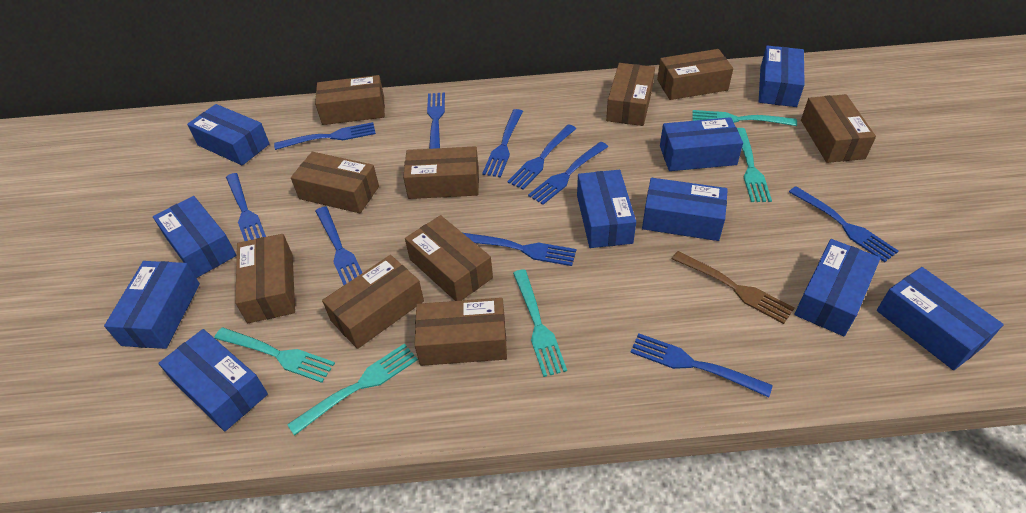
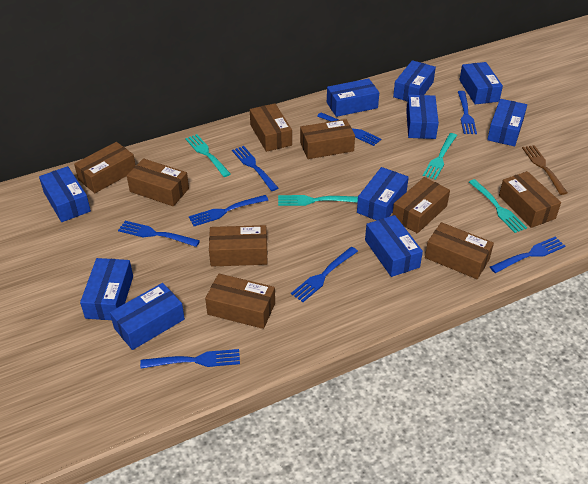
blue fork: [226,173,266,241] [274,122,376,150] [315,206,362,285] [427,92,445,149] [463,233,576,266] [482,109,523,177] [507,124,576,190] [528,142,608,205] [630,333,773,397] [789,186,899,262] = 10 -> [118,221,200,247] [140,349,240,368] [189,195,268,226] [232,146,278,191] [291,247,358,302] [317,113,381,146] [458,91,477,134] [490,237,565,273] = 8
brown box: [235,234,295,323] [291,152,379,213] [315,75,385,125] [322,255,424,349] [403,146,479,199] [405,215,493,301] [415,298,507,366] [606,63,655,126] [657,49,733,100] [801,94,876,163] = 10 -> [74,142,136,193] [127,158,189,206] [205,274,275,329] [209,225,268,267] [250,103,292,152] [300,119,355,159] [392,177,450,233] [425,222,494,279] [499,171,561,228] = 9
turquoise fork: [214,328,335,383] [287,344,418,436] [513,269,567,377] [693,110,797,126] [737,128,772,202] = 5 -> [185,134,231,177] [278,195,358,206] [423,133,457,180] [469,179,527,233] = 4

